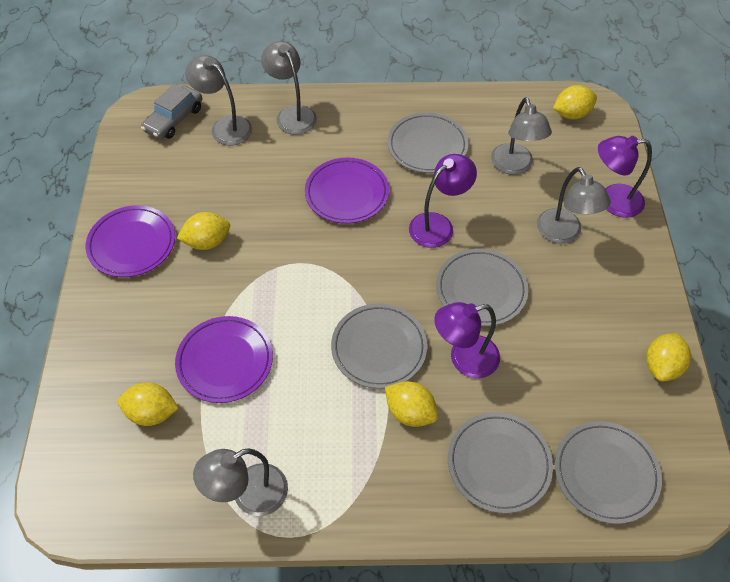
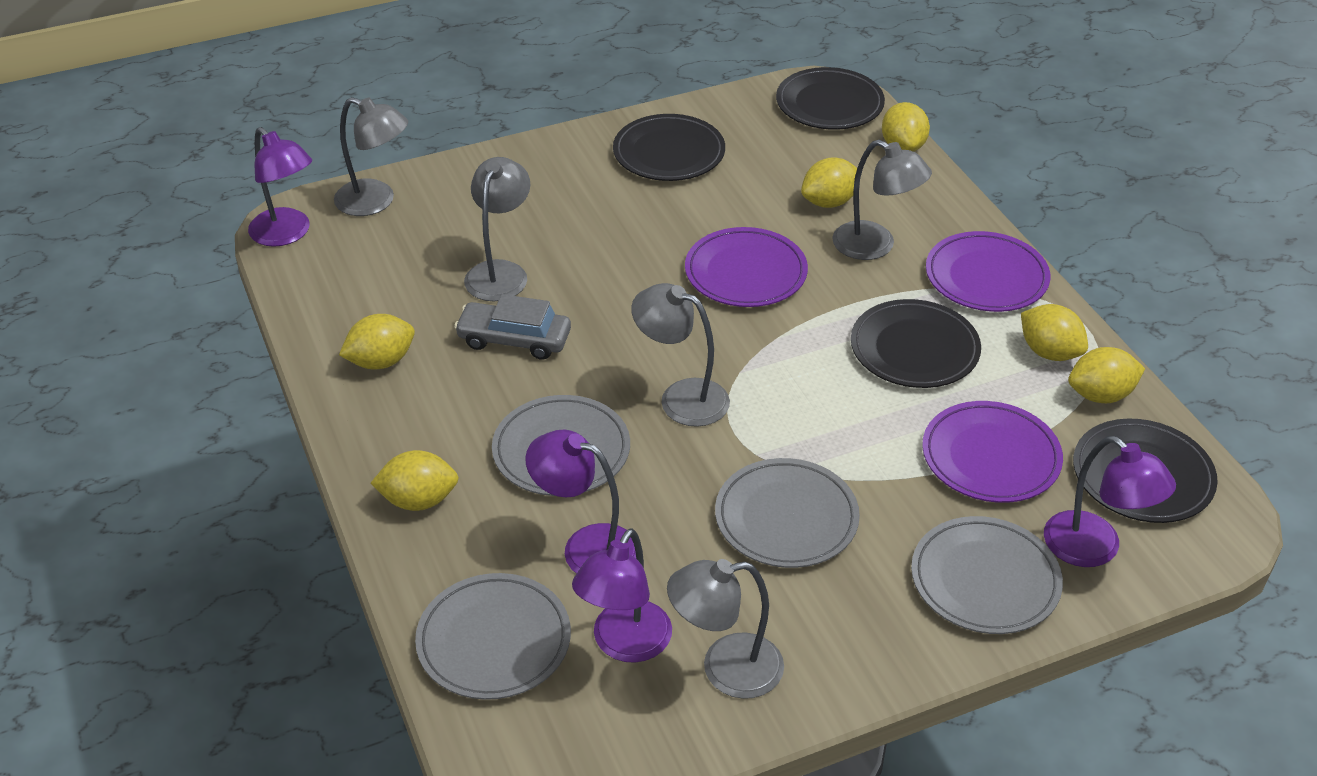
black plate: none = 0 -> [613,114,725,181] [776,67,885,130] [851,299,981,388] [1073,419,1218,523] = 4
grey plate: [331,304,427,389] [388,113,469,173] [436,249,528,326] [448,412,553,514] [555,421,662,524] = 5 -> [415,573,571,700] [492,395,630,496] [715,458,860,568] [911,516,1063,634] = 4
purple lamp: [409,154,477,248] [434,302,500,378] [598,136,652,218] = 3 -> [248,127,312,247] [525,430,636,574] [572,528,672,663] [1044,436,1176,567] = 4
yellow lemon: [118,382,179,426] [177,212,230,250] [385,381,438,427] [553,85,597,120] [646,333,691,382] = 5 -> [339,314,415,369] [370,450,459,511] [801,157,857,208] [882,102,930,152] [1021,304,1088,361] [1068,347,1145,403] = 6

